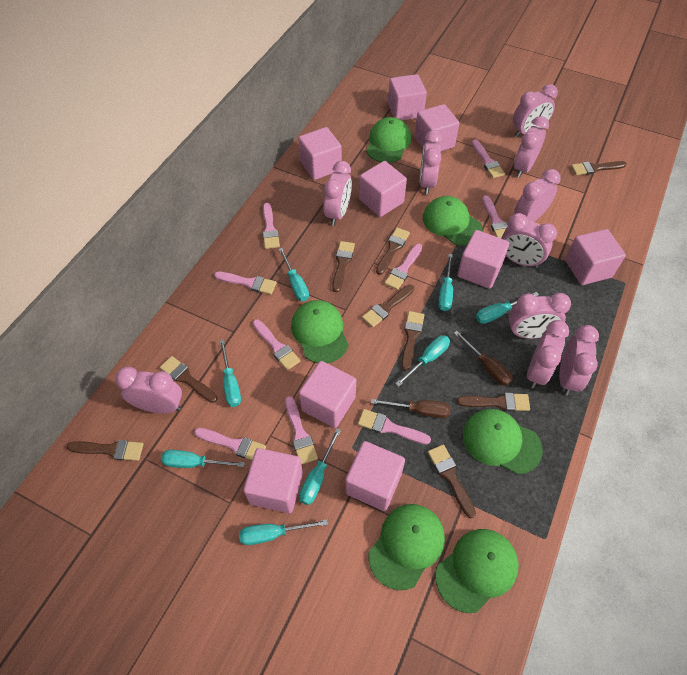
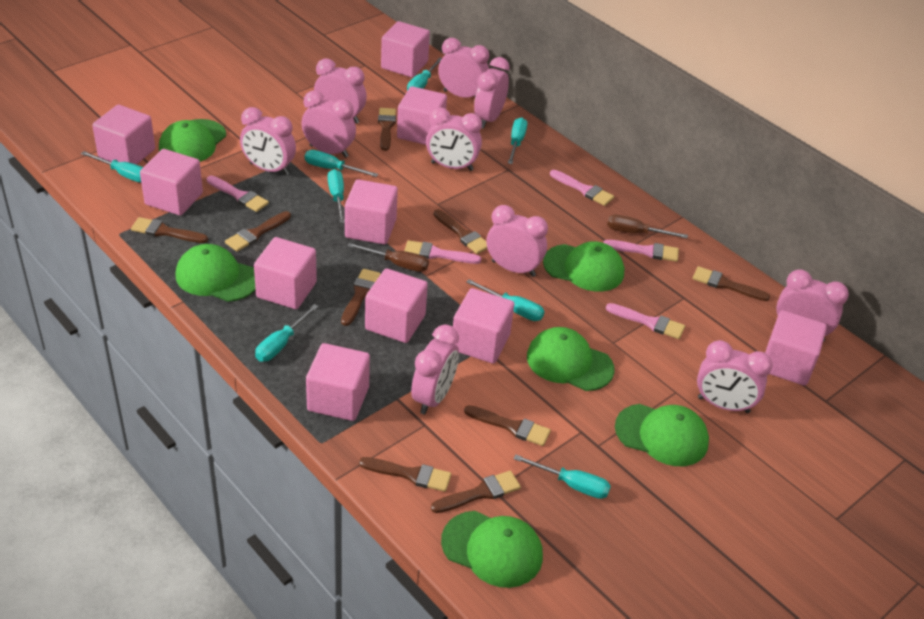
pink brush: [194,428,266,460] [214,272,277,294] [253,319,300,370] [262,203,280,249] [285,396,318,465] [358,409,431,444] [384,244,422,290] [472,140,505,178] [482,195,508,238] = 9 -> [207,176,269,212] [404,240,481,264] [550,170,614,206] [603,240,679,262] [606,303,685,339] = 5
pink cube: [243,448,303,513] [298,127,342,180] [299,361,356,428] [345,441,405,511] [359,161,407,217] [388,74,427,120] [414,104,459,151] [457,230,510,289] [565,229,626,285] = 9 -> [92,105,155,165] [140,149,203,215] [254,237,317,309] [306,343,370,421] [345,179,398,245] [365,268,428,343] [381,21,430,77] [397,86,447,145] [453,288,514,364] [765,310,827,386] = 10

